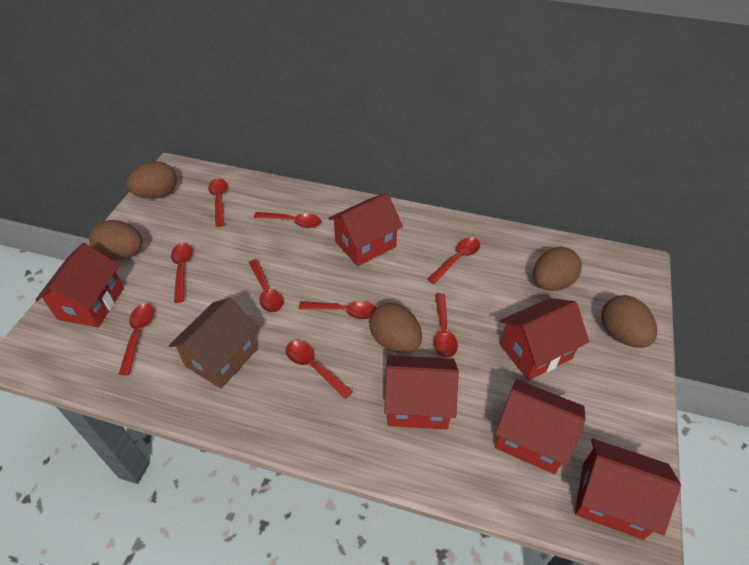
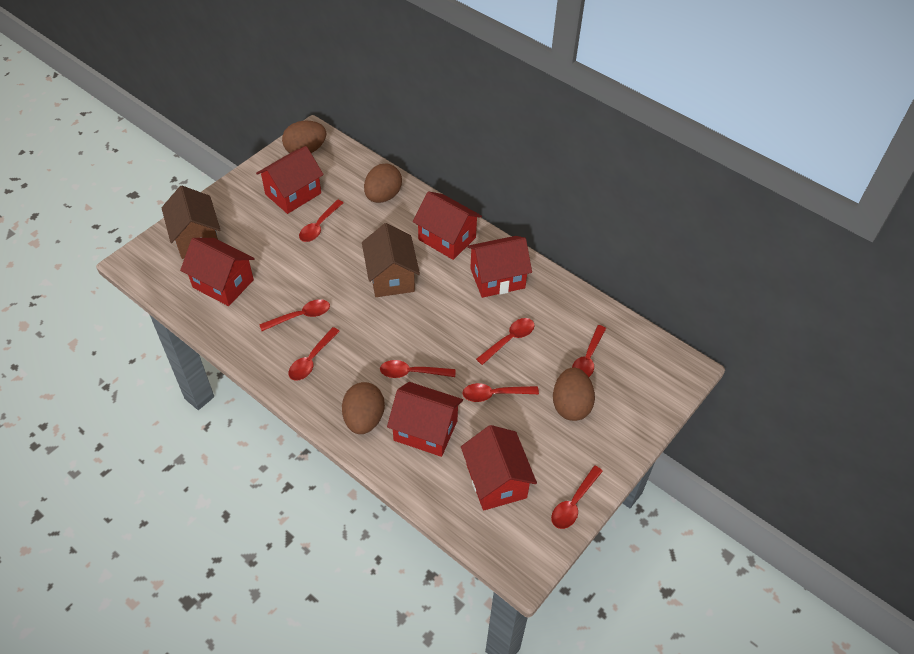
brown egg: [89,220,143,260] [126,161,177,199] [369,303,422,353] [533,247,582,291] [601,295,657,348] = 5 -> [282,121,326,153] [342,382,385,434] [364,163,402,203] [553,367,595,421] = 4
brown house: [169,298,259,389] = 1 -> [162,186,220,259] [362,223,420,297] = 2
red spoon: [119,304,154,375] [171,243,192,303] [208,178,227,227] [249,259,283,313] [254,212,321,228] [285,341,353,399] [298,301,376,319] [427,237,480,284] [434,293,458,358] = 9 -> [259,299,330,331] [289,327,340,381] [299,199,344,242] [380,360,456,378] [462,383,539,402] [476,318,535,365] [551,466,603,529] [572,325,606,377] = 8

